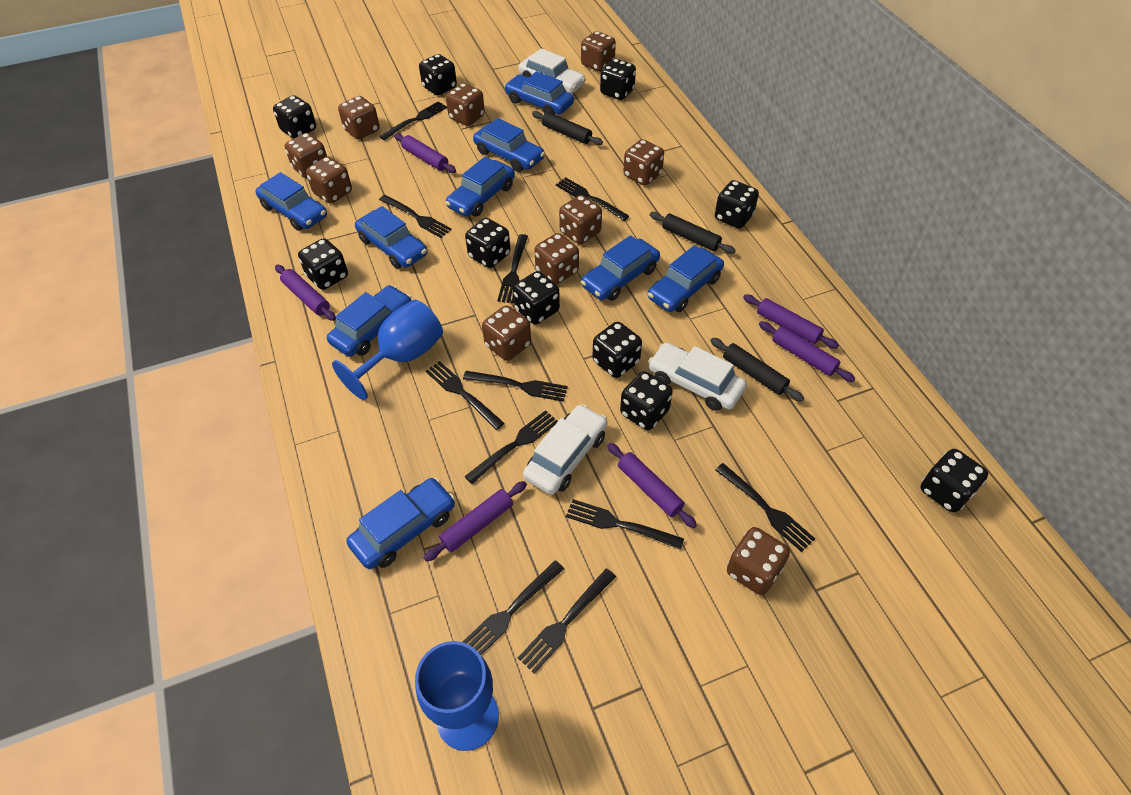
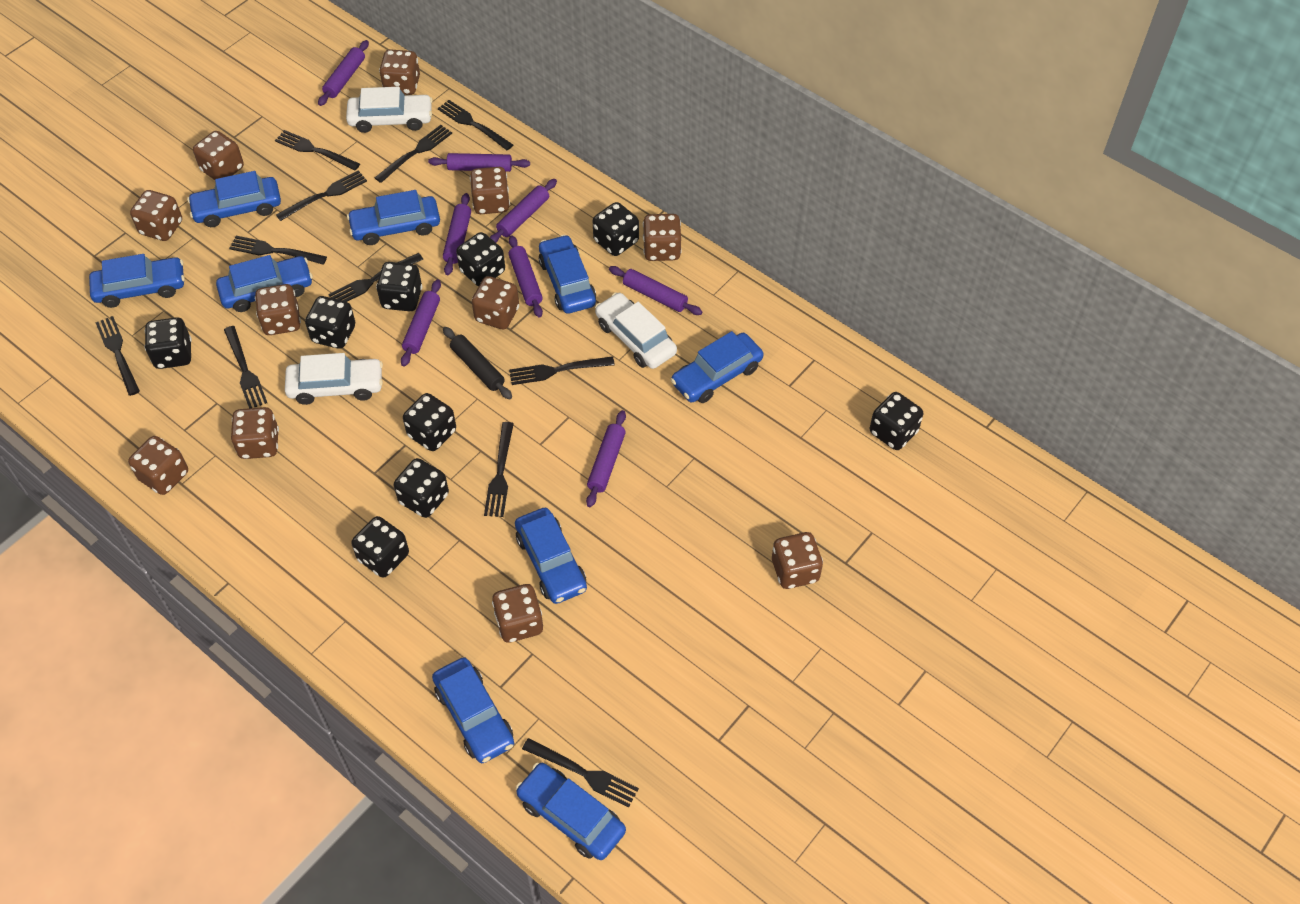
black dice: [273,95,316,138] [298,238,348,290] [419,54,457,96] [465,218,510,268] [513,271,560,324] [592,322,642,378] [600,59,636,100] [620,371,673,430] [715,180,759,228] [920,449,988,513] = 10 -> [144,317,192,369] [305,296,355,349] [351,516,409,578] [376,262,422,311] [394,458,449,518] [403,393,456,451] [456,232,505,286] [593,202,639,256] [870,392,923,450] = 9
black rolling pin: [532,111,603,145] [650,212,736,254] [710,338,804,402] = 3 -> [443,327,512,399] = 1
blue goblet: [332,300,443,400] [415,641,499,751] = 2 -> none = 0
brown dice: [285,133,327,178] [306,157,352,204] [338,96,380,140] [446,83,485,126] [482,305,531,361] [534,233,579,284] [559,195,602,244] [581,31,616,72] [623,139,664,185] [727,527,790,595] = 10 -> [128,436,188,495] [130,190,182,241] [193,131,244,180] [231,407,279,459] [255,284,301,335] [379,49,420,95] [470,167,510,214] [472,276,519,329] [492,584,543,643] [643,214,682,261] [772,532,823,589] = 11
purple rolling pin: [275,265,336,321] [394,133,456,173] [424,481,527,562] [607,443,697,528] [743,294,839,349] [759,321,855,382] = 6 -> [318,40,369,106] [401,279,441,367] [428,153,530,172] [443,193,471,275] [490,179,557,242] [508,235,543,318] [586,410,626,507] [609,266,702,315] = 8

